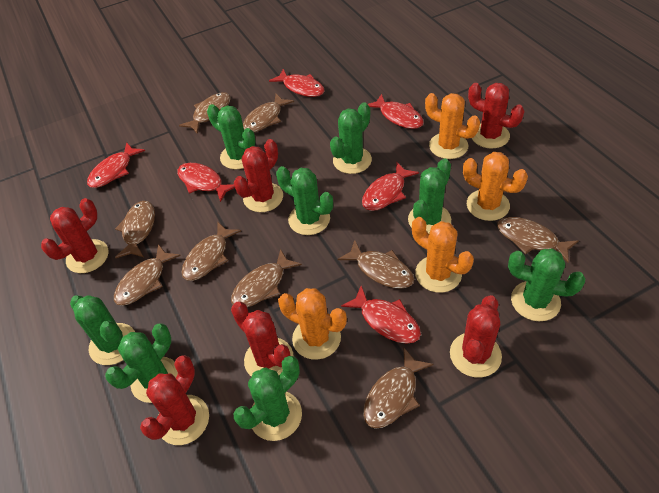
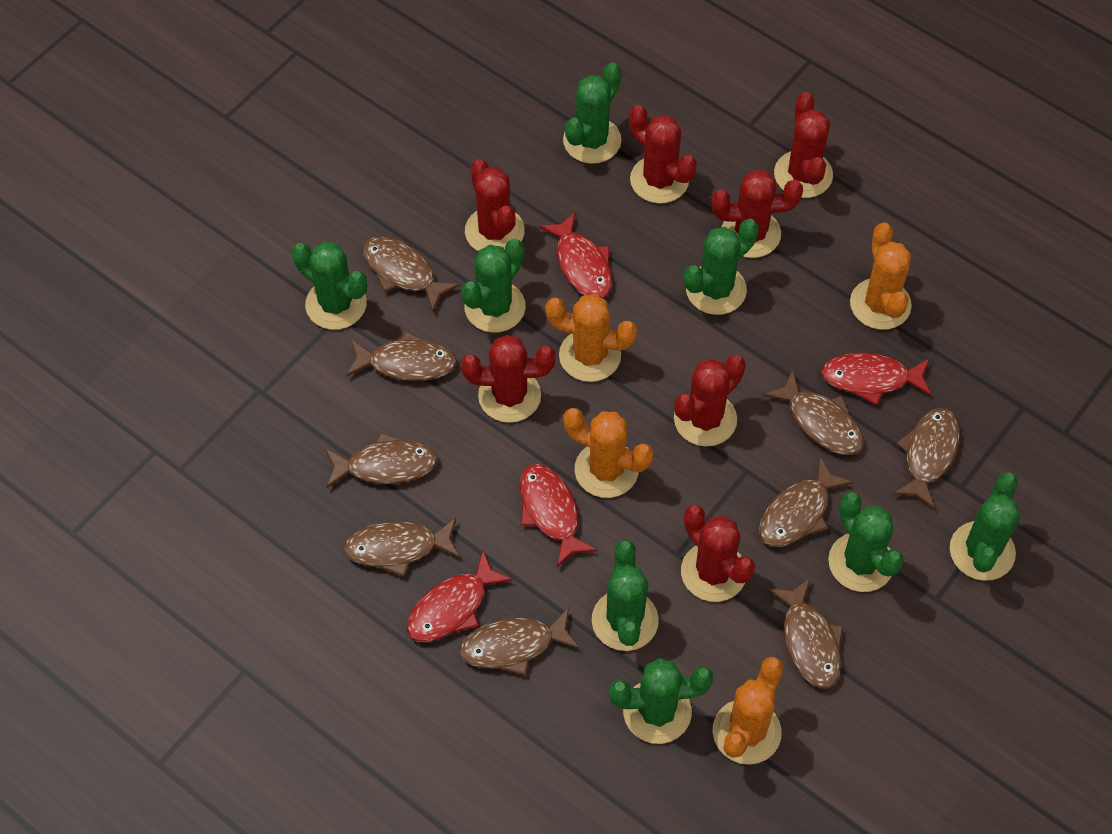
red cactus: [41,198,109,273] [140,355,209,445] [231,302,293,377] [234,139,283,212] [450,295,502,378] [468,83,525,149] = 6 -> [461,335,555,423] [465,159,525,251] [629,105,697,204] [674,355,746,447] [681,505,755,602] [711,169,803,258] [774,92,833,198] = 7
red fish: [87,142,145,188] [177,163,235,202] [269,69,325,97] [341,286,421,344] [362,162,419,211] [368,94,424,129] = 6 -> [407,551,513,642] [520,464,597,567] [539,212,612,298] [821,353,932,405] = 4

